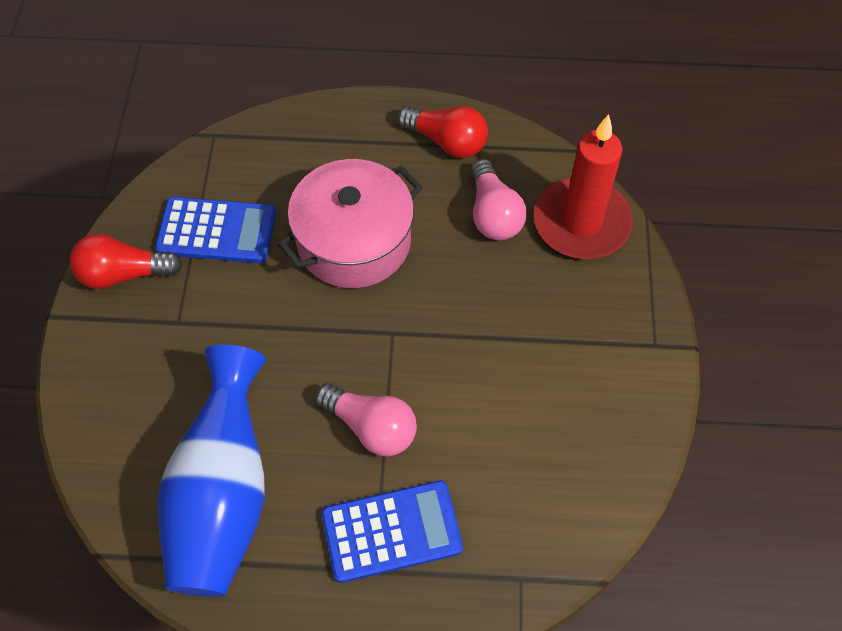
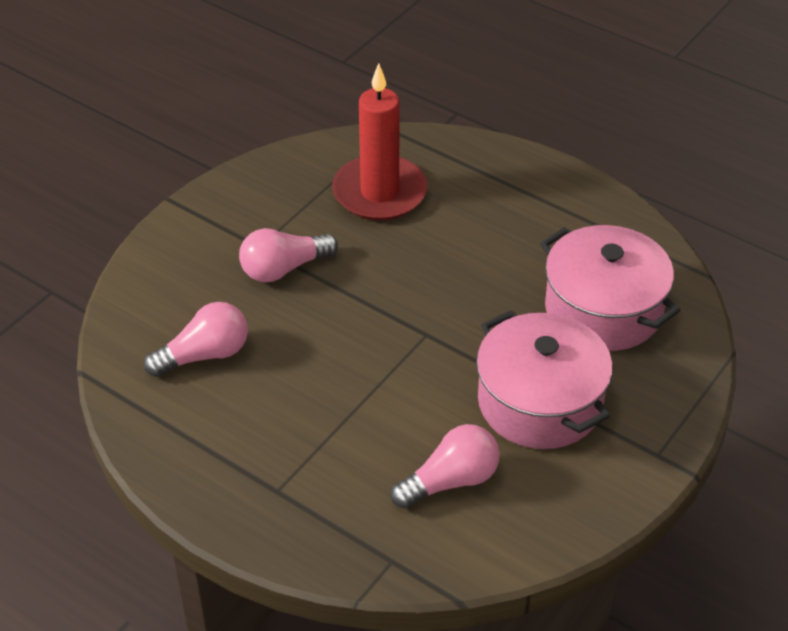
blue calculator: [155,197,276,263] [322,480,463,583] = 2 -> none = 0
blue vase: [157,345,266,597] = 1 -> none = 0
pink light bulb: [315,383,417,456] [471,159,527,240] = 2 -> [144,302,248,377] [239,228,338,283] [391,424,500,509] = 3
pink pot: [278,159,423,288] = 1 -> [476,310,613,449] [540,225,680,351] = 2
red light bulb: [70,234,183,289] [397,106,488,158] = 2 -> none = 0

